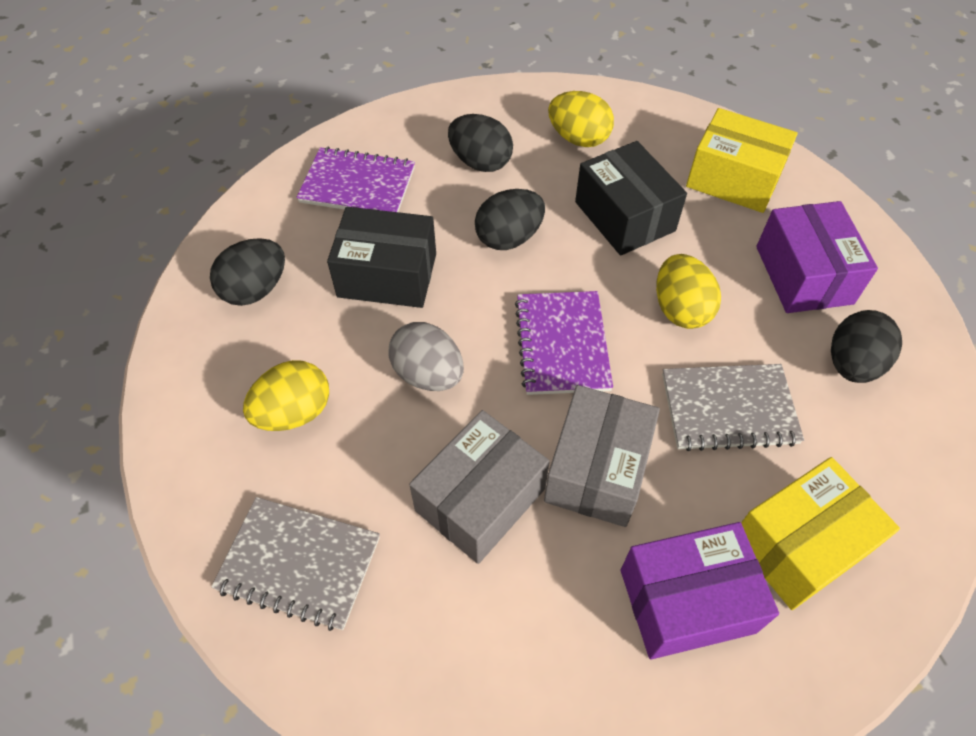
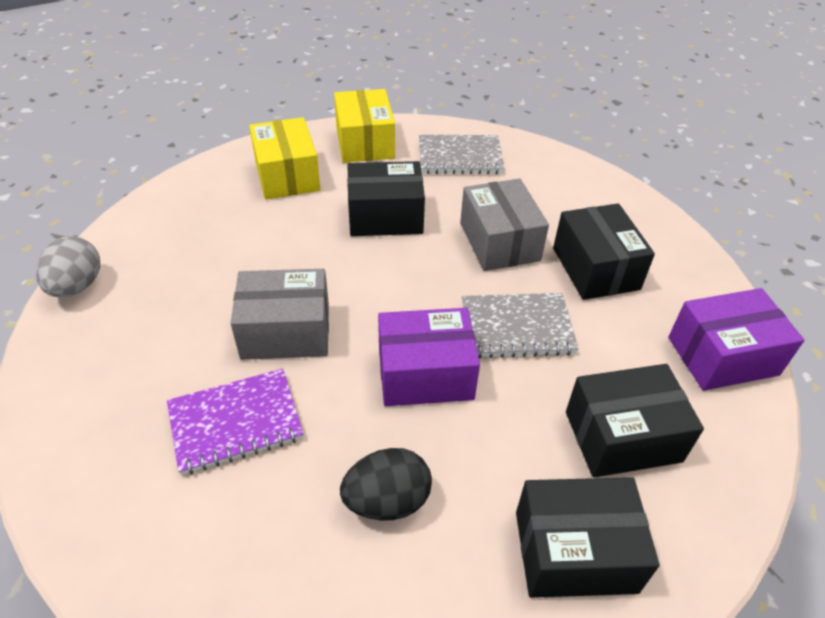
black box: [327,207,436,308] [575,141,687,255] = 2 -> [347,161,425,236] [516,477,660,598] [553,203,655,300] [566,364,704,478] = 4
black egg: [210,238,285,306] [448,114,513,172] [475,189,545,250] [831,310,902,383] = 4 -> [340,448,432,521] = 1
purple notebook: [296,147,415,212] [515,291,613,395] = 2 -> [167,368,304,475] = 1
yellow egg: [243,360,329,431] [548,91,614,147] [656,254,721,329] = 3 -> none = 0

